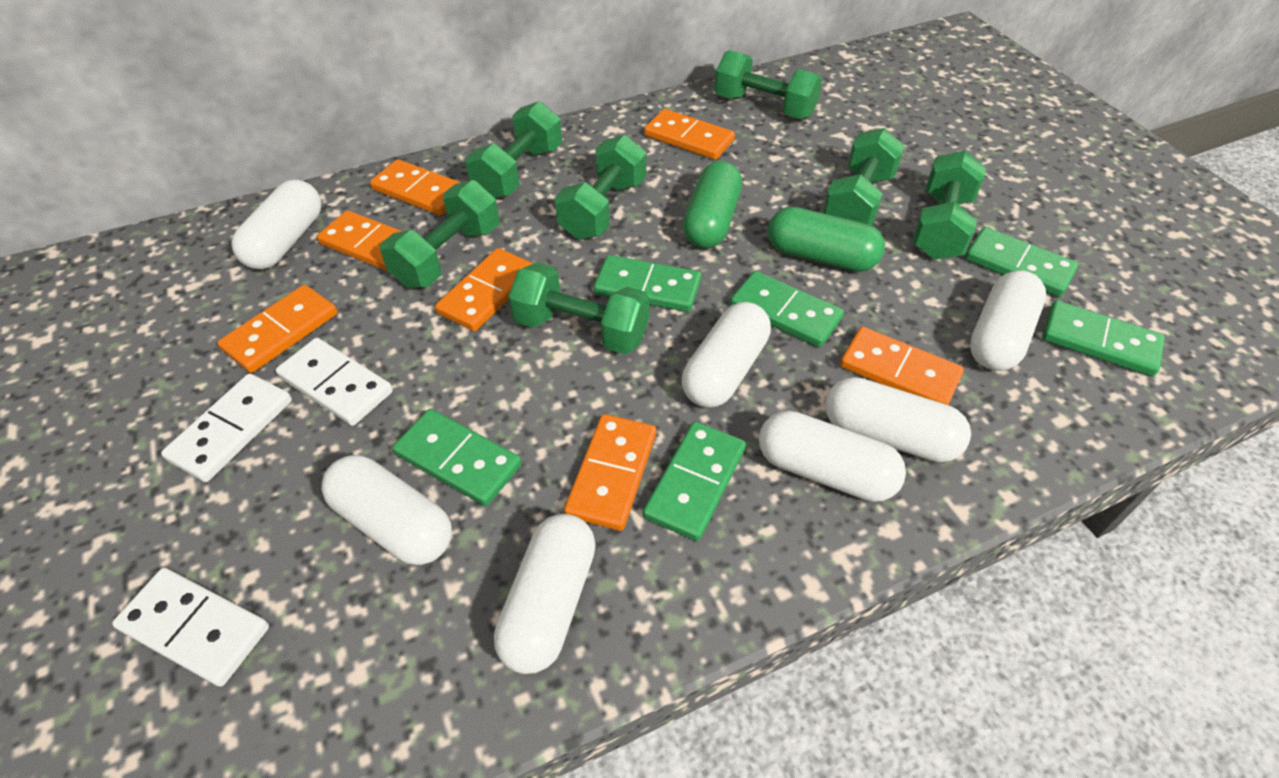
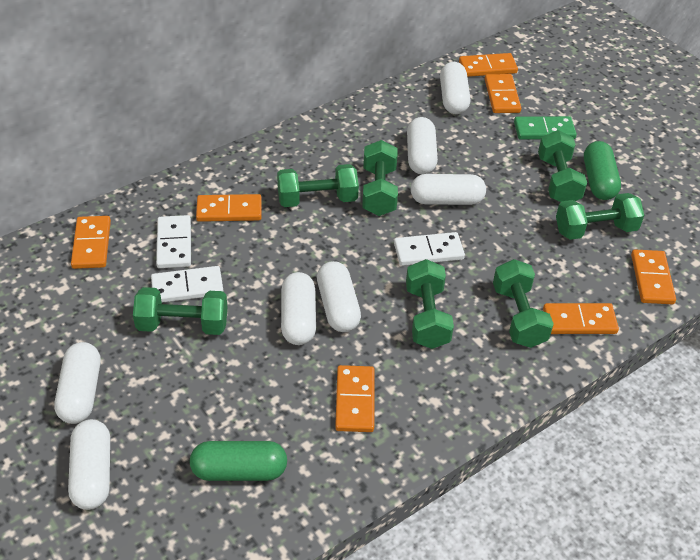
green domino: [392,409,522,506] [594,255,702,312] [643,422,746,541] [730,271,844,348] [965,227,1078,297] [1042,301,1165,376] = 6 -> [514,116,577,140] = 1

